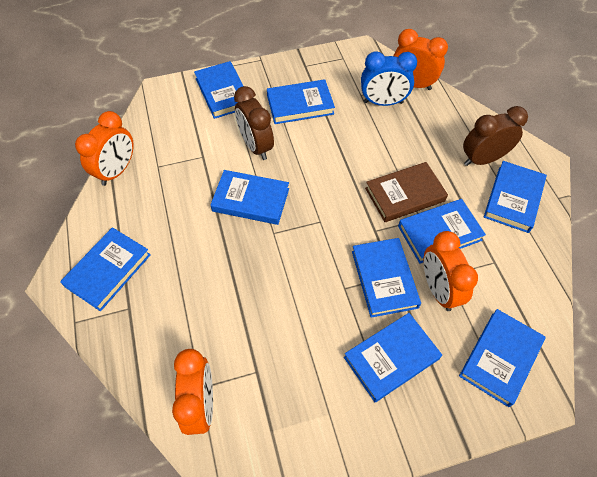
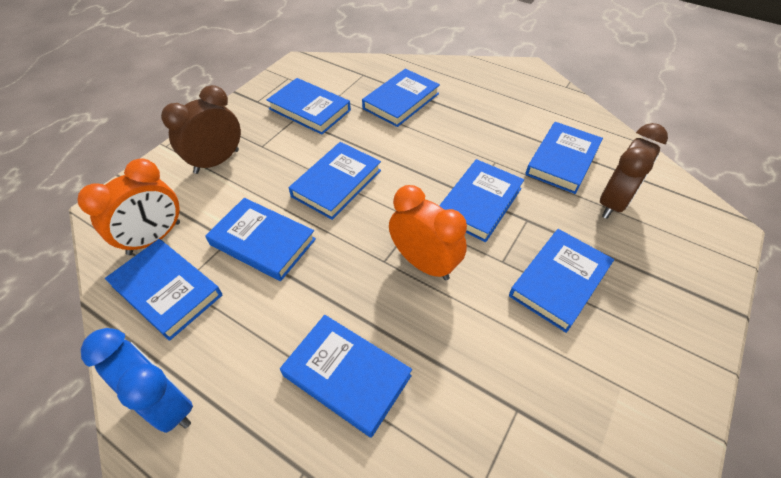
brown book: [365,162,448,222] = 1 -> none = 0
orange clock: [75,111,134,186] [172,349,213,435] [393,29,448,90] [424,231,478,311] = 4 -> [77,159,180,255] [389,185,467,280] = 2

